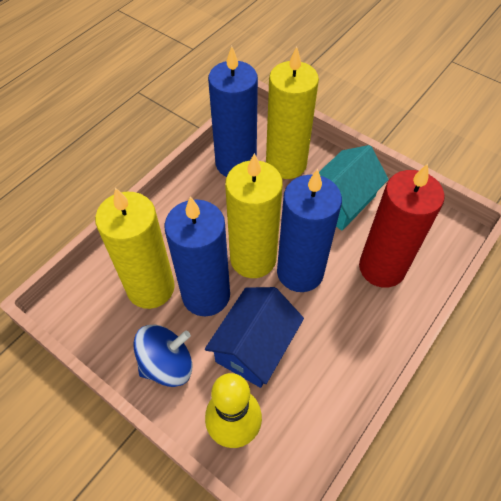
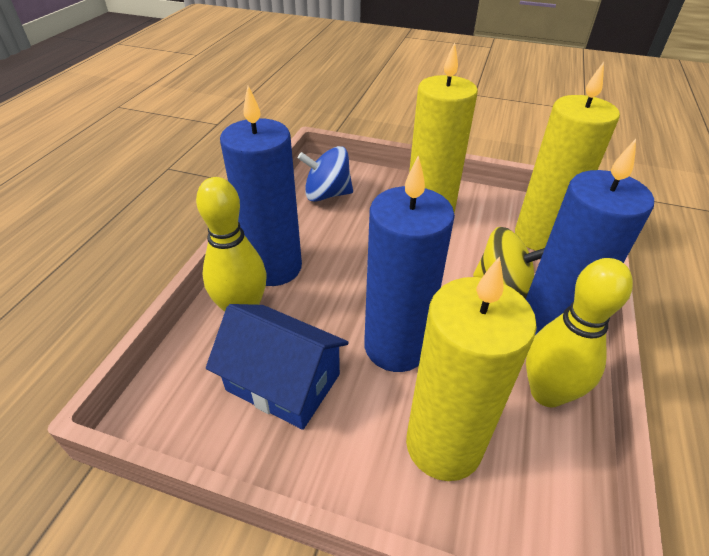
red candle: [359,164,445,288] = 1 -> none = 0
turquoise house: [319,145,389,230] = 1 -> none = 0
yellow bowling pin: [205,373,262,448] = 1 -> [196,177,266,312] [526,258,633,408] = 2
yellow spinning top: none = 0 -> [473,227,545,299] = 1

